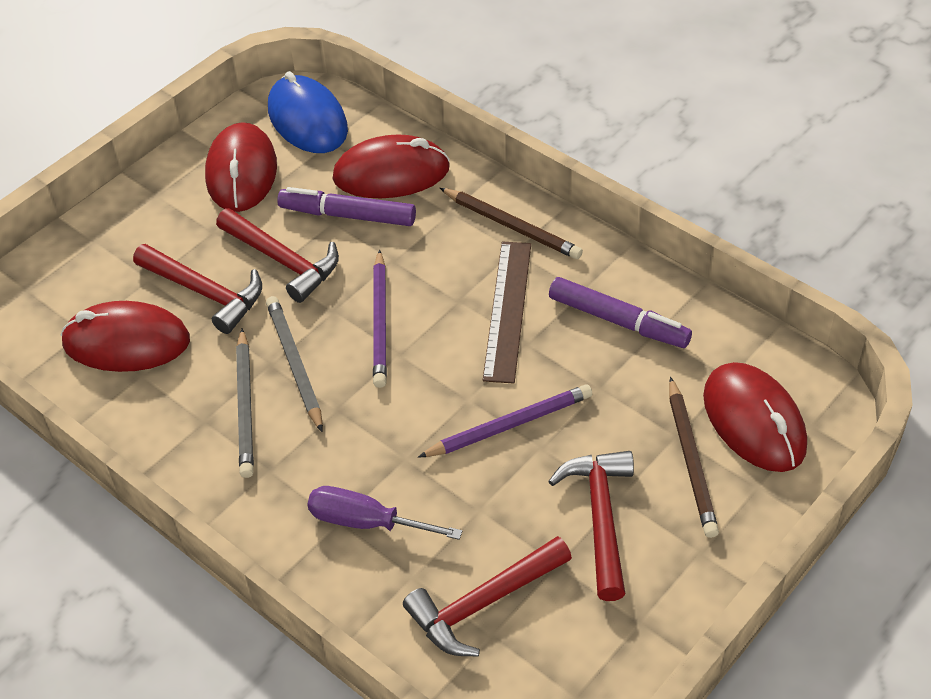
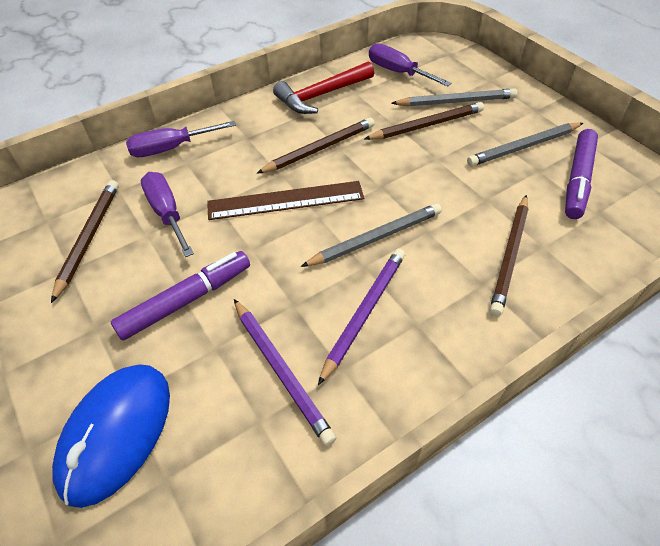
brown pencil: [440,188,583,259] [669,377,719,538] = 2 -> [51,180,119,303] [256,118,374,174] [364,102,484,140] [490,195,528,317] = 4
grey pencil: [236,328,254,478] [266,296,323,432] = 2 -> [301,203,442,267] [391,88,517,107] [467,123,583,166] = 3
purple screwdriver: [307,486,462,540] = 1 -> [126,121,236,157] [141,172,194,257] [369,43,451,87] = 3
red hammer: [133,244,262,334] [216,208,339,303] [403,536,572,656] [548,451,634,601] = 4 -> [273,61,374,114] = 1
red mouse: [61,301,190,372] [205,122,277,212] [332,134,450,198] [703,362,807,472] = 4 -> none = 0

